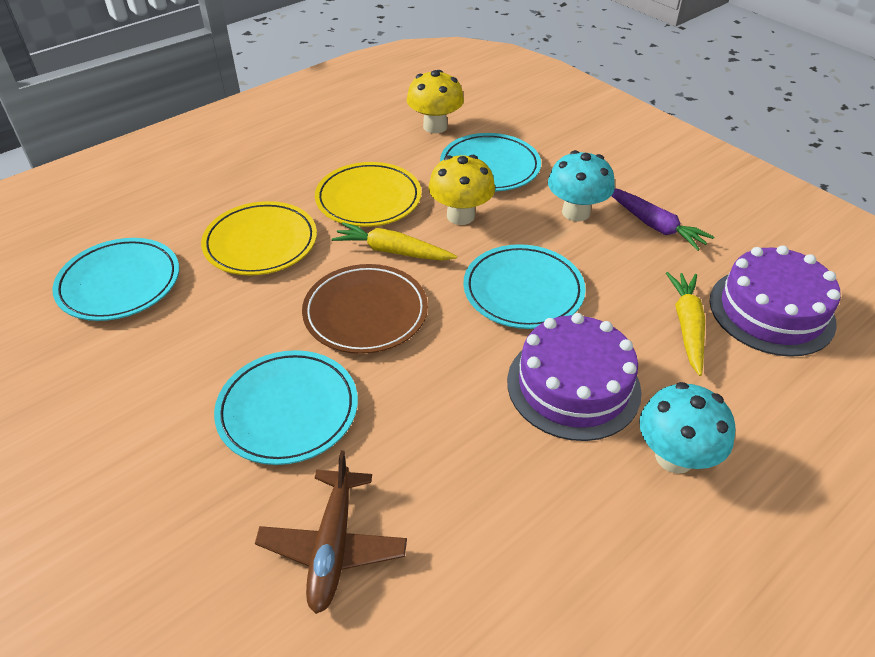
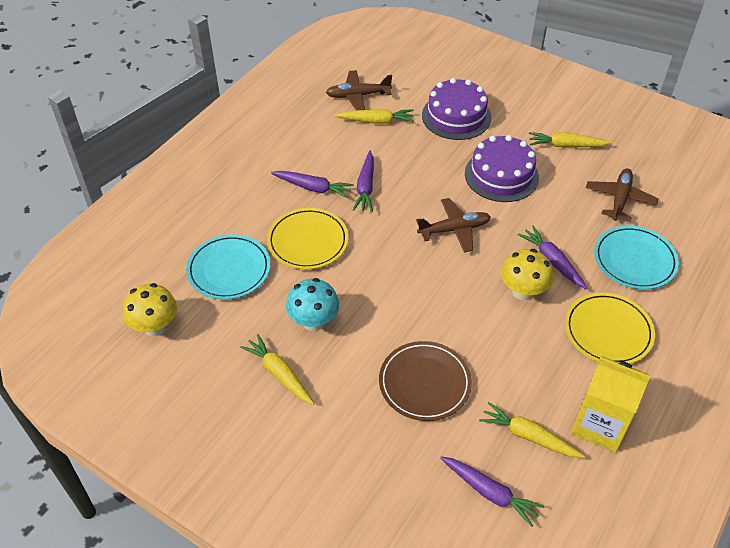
brown plane: [255,450,407,614] = 1 -> [326,70,392,110] [416,198,491,252] [586,168,658,221] = 3
purple carrot: [612,189,714,251] = 1 -> [271,171,354,199] [353,151,374,212] [440,456,544,527] [518,226,588,289] = 4
turquoise mushroom: [548,150,615,221] [639,382,735,474] = 2 -> [286,278,339,331] = 1
turquoise plate: [52,238,179,321] [214,350,358,465] [440,133,541,191] [463,244,586,329] = 4 -> [186,234,270,300] [594,226,679,289] = 2
yellow carrot: [332,222,457,260] [666,272,705,376] = 2 -> [240,334,314,405] [334,109,414,124] [479,402,585,458] [529,132,612,147] = 4
yellow carton: none = 0 -> [571,356,651,453] = 1

